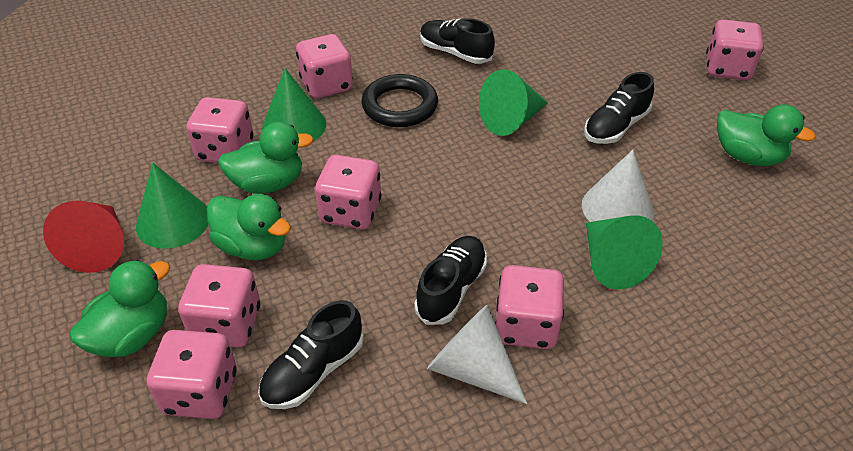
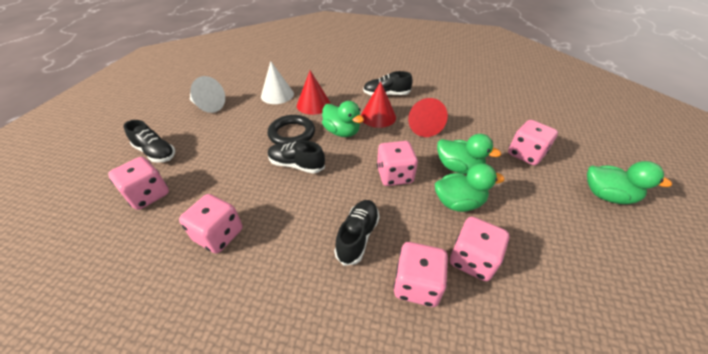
green cone: [136,163,208,249] [262,68,326,142] [479,69,548,136] [586,215,663,289] = 4 -> none = 0
pink dice: [147,330,237,419] [178,264,260,348] [187,97,253,163] [296,34,353,99] [315,155,382,229] [495,265,564,349] [706,19,764,80] = 7 -> [108,157,169,210] [179,194,243,254] [377,141,418,186] [393,242,448,307] [450,217,509,281] [508,120,558,165] = 6
red cone: [43,201,124,273] = 1 -> [297,70,331,115] [361,81,396,128] [408,98,448,137] = 3

